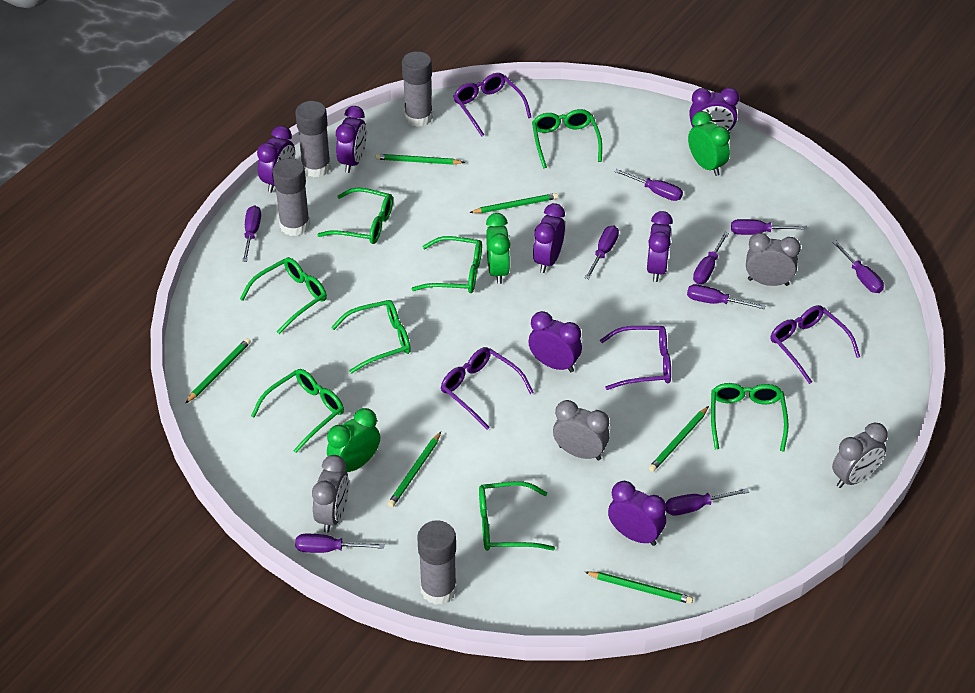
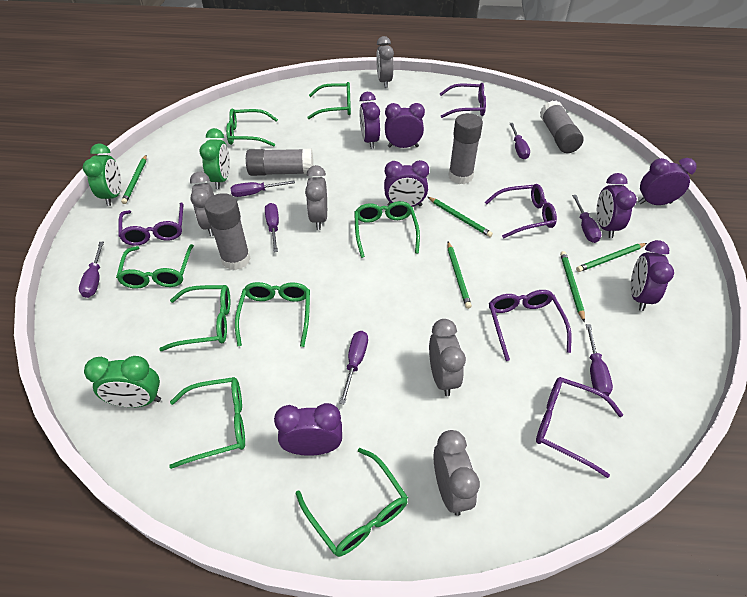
green pencil: [185,338,251,404] [376,154,465,165] [388,432,441,507] [469,193,558,213] [585,572,693,604] [649,406,709,472] = 6 -> [121,155,147,204] [428,197,493,237] [448,242,472,309] [560,251,585,322] [576,243,647,272] = 5
grey clock: [312,455,349,533] [553,400,610,461] [746,233,801,286] [832,422,888,488] = 4 -> [190,172,214,236] [305,165,327,230] [376,36,394,88] [429,319,466,396] [434,430,480,516] = 5
purple glasses: [441,347,534,430] [453,73,531,137] [600,326,671,390] [770,305,860,384] = 4 -> [118,203,183,246] [440,83,486,118] [485,184,557,239] [489,290,572,361] [536,377,623,478] = 5
purple screwdriver: [242,205,261,262] [295,534,384,553] [585,226,619,279] [615,169,683,201] [666,488,749,516] [687,284,765,309] [693,232,729,284] [731,219,807,235] [832,241,884,293] = 9 -> [79,241,104,298] [230,180,295,197] [265,203,279,252] [339,331,368,405] [509,123,530,159] [572,195,602,243] [586,324,613,396] = 7

